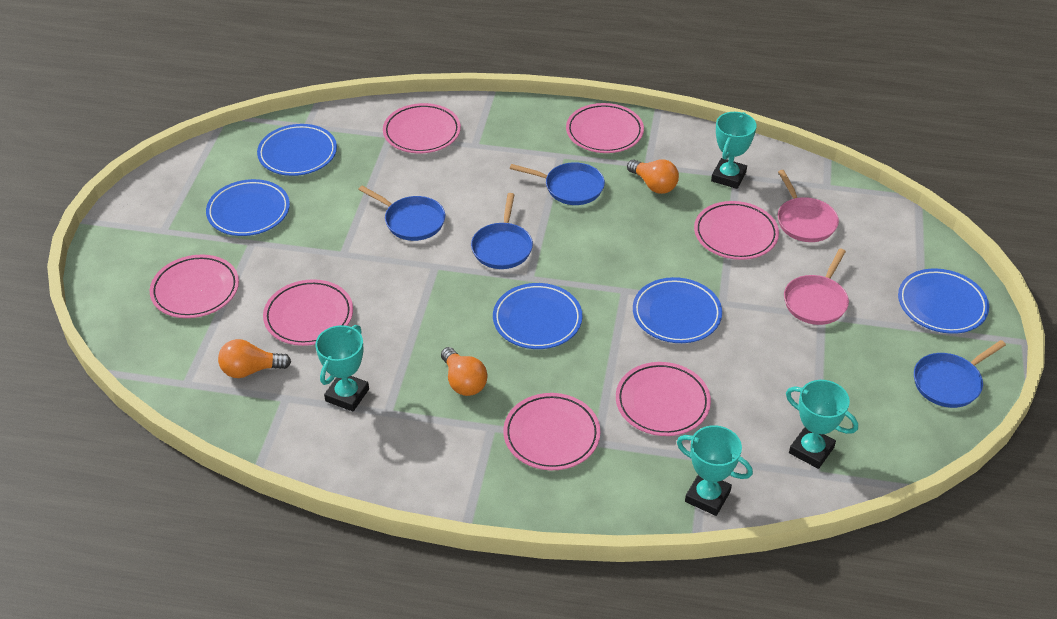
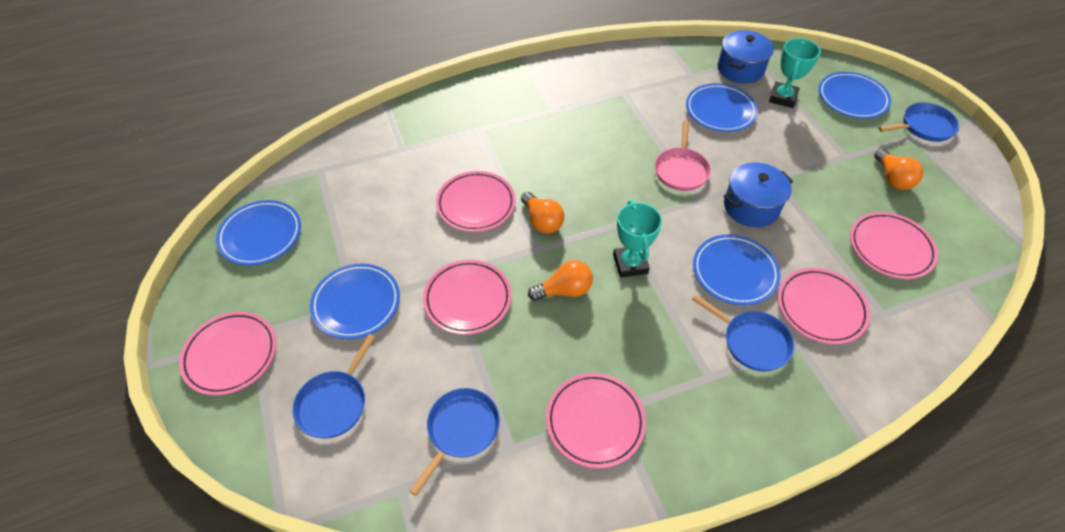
blue pot: none = 0 -> [718,30,774,84] [724,162,793,227] = 2
pink pan: [778,170,839,242] [784,248,849,325] = 2 -> [655,121,711,191] = 1
pink plate: [150,255,239,318] [263,279,353,346] [383,103,461,153] [503,393,600,470] [566,103,644,153] [616,362,711,436] [694,201,779,260] = 7 -> [179,311,276,396] [423,260,512,335] [436,171,515,232] [546,373,646,468] [778,268,870,344] [850,212,938,279] = 6
turquoise trophy: [315,325,369,411] [677,425,753,516] [711,112,757,189] [786,380,858,469] = 4 -> [613,200,662,278] [769,38,821,108] = 2

